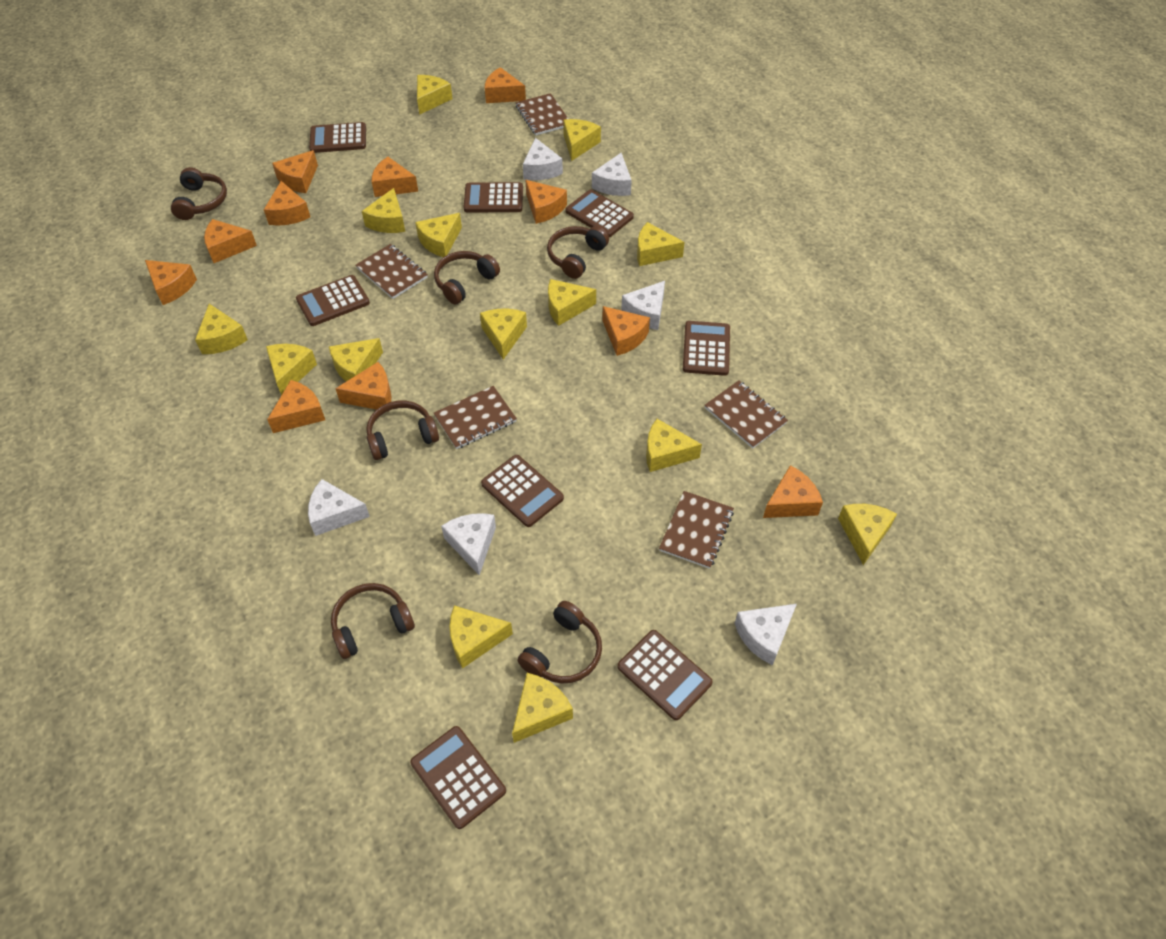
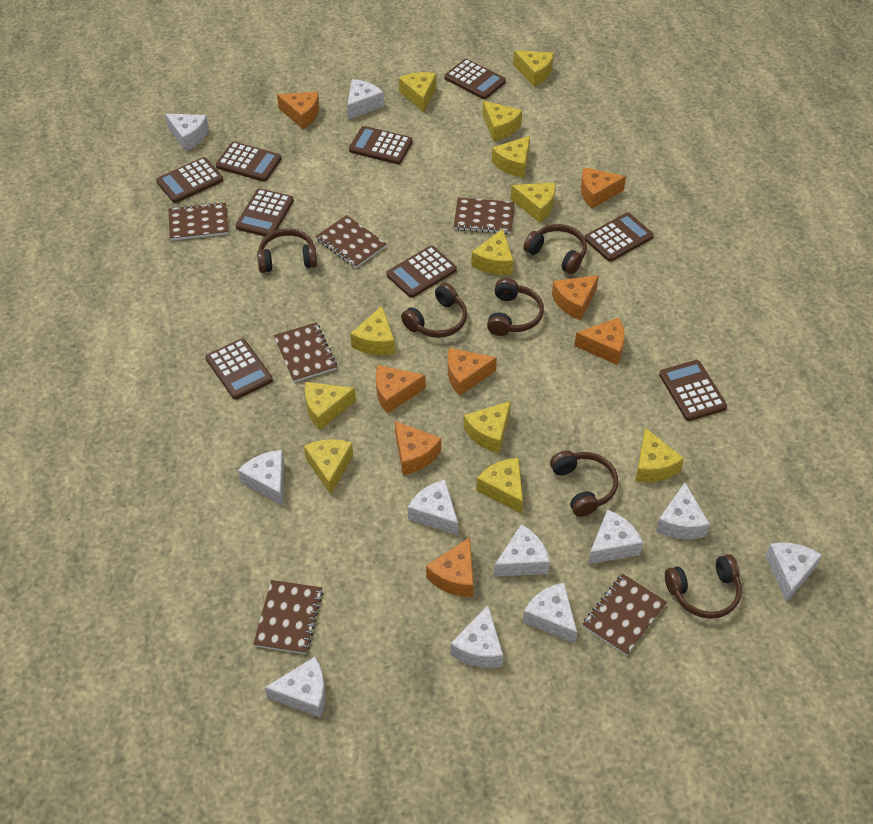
brown calculator: [296,275,370,326] [309,122,366,153] [410,726,506,829] [464,182,523,212] [481,455,564,527] [566,190,634,237] [617,630,713,720] [683,321,730,376] = 8 -> [156,157,223,203] [206,338,273,400] [216,142,282,182] [236,188,294,237] [349,126,413,164] [386,246,457,298] [444,59,506,99] [585,213,654,262] [659,360,727,421] = 9
brown notebook: [356,244,428,299] [434,386,517,449] [516,93,568,135] [659,491,734,569] [705,380,788,449] = 5 -> [168,202,228,241] [253,580,323,654] [274,322,337,382] [316,215,386,268] [454,198,514,234] [582,573,667,656] = 6
orange cheese: [145,260,197,305] [204,219,257,263] [264,181,310,225] [267,380,325,433] [272,150,318,193] [335,362,392,412] [372,157,418,197] [485,67,526,103] [526,180,567,224] [602,306,650,356] [763,465,823,518] = 11 -> [277,92,319,129] [376,365,426,414] [395,421,441,475] [426,537,474,597] [448,348,497,396] [552,275,599,320] [574,318,625,365] [581,167,626,209] = 8
white cheese: [308,479,370,536] [441,513,496,575] [523,138,563,180] [592,153,632,196] [621,281,665,330] [734,604,797,665] = 6 -> [165,114,209,151] [238,450,284,506] [264,657,326,718] [347,79,384,120] [408,480,458,535] [450,606,503,668] [494,524,550,577] [523,583,577,644] [588,509,643,564] [656,483,710,539] [766,542,822,602] = 11
yellow cheese: [195,304,248,354] [266,344,317,395] [329,338,383,381] [362,188,405,233] [415,213,462,257] [417,75,453,115] [449,605,513,668] [480,309,527,360] [512,673,573,743] [548,279,596,326] [563,119,601,161] [637,222,685,266] [646,419,702,472] [838,504,897,565] = 14 -> [304,439,353,494] [305,382,356,430] [350,306,395,355] [399,72,436,112] [464,401,511,453] [471,229,513,275] [476,458,523,514] [482,101,522,141] [492,136,530,178] [511,183,555,223] [513,50,554,86] [636,428,684,482] = 12

